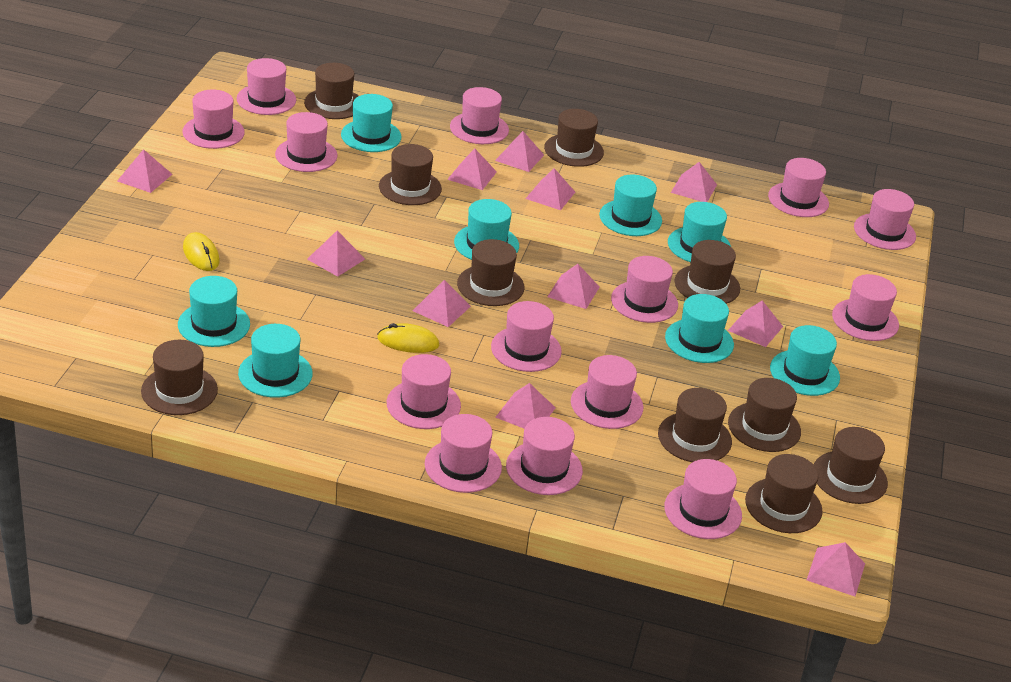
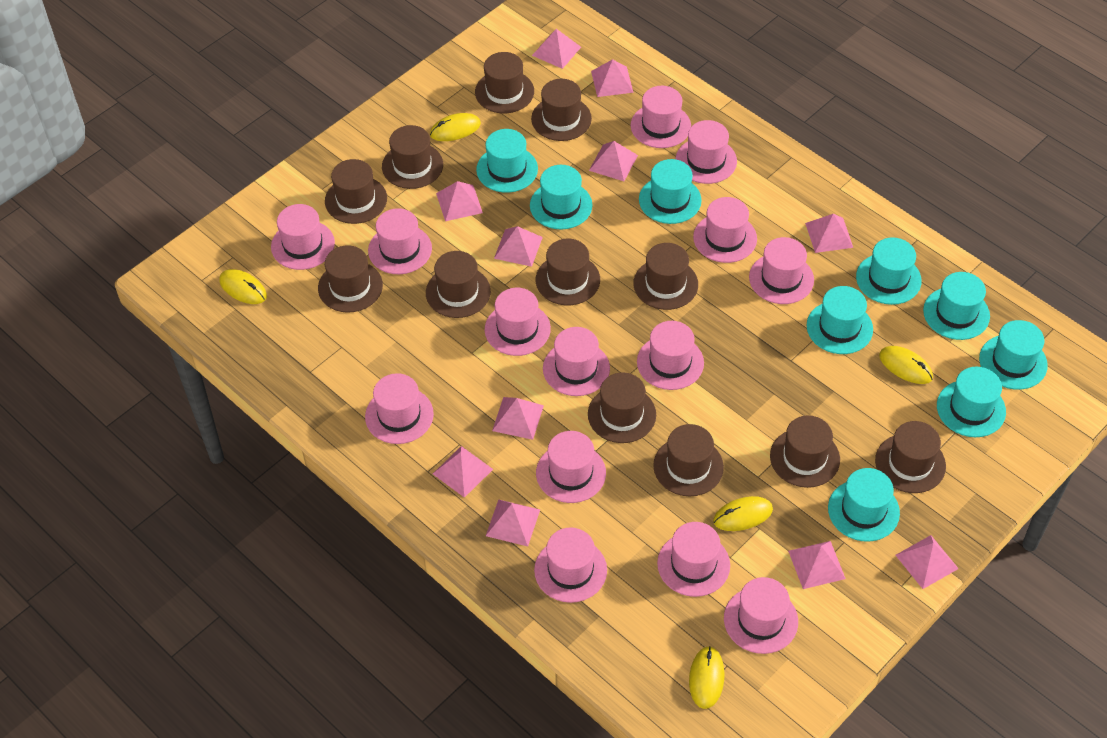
brown hat: [141,340,218,415] [304,63,358,119] [379,144,442,205] [457,239,525,306] [544,109,604,167] [658,388,732,462] [675,240,740,304] [728,378,801,452] [745,454,823,533] [814,427,888,504] = 10 -> [318,245,383,313] [325,159,387,224] [382,125,443,189] [426,251,491,318] [475,52,534,113] [531,79,592,141] [536,239,600,305] [588,372,656,443] [633,243,698,310] [653,424,724,496] [770,415,840,488] [875,421,946,493] = 12
turquoise hat: [178,276,250,347] [238,324,313,398] [341,94,402,152] [454,199,519,260] [599,175,662,236] [665,294,734,363] [668,202,731,262] [770,325,840,396] = 8 -> [476,129,538,193] [530,165,593,229] [639,159,702,224] [806,286,873,354] [828,468,900,542] [856,237,922,305] [923,272,990,340] [937,367,1006,437] [979,320,1048,390] = 9
yellow mouse: [183,232,220,271] [377,323,439,353] = 2 -> [219,269,267,304] [430,113,481,141] [689,646,724,709] [713,496,773,531] [879,346,933,384] = 5

